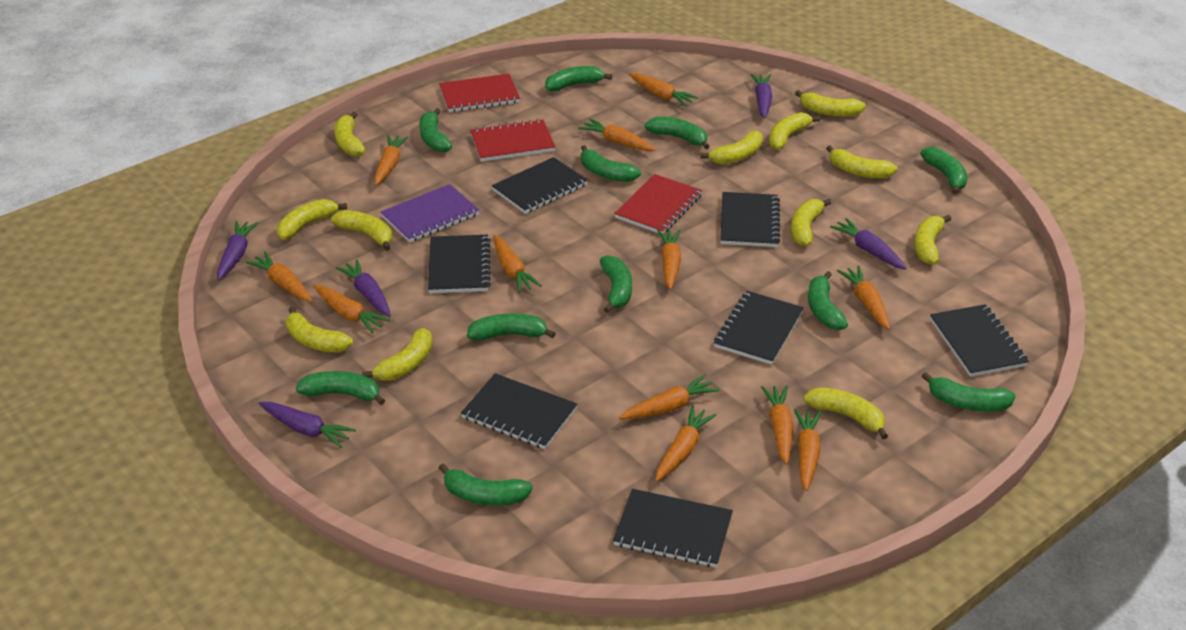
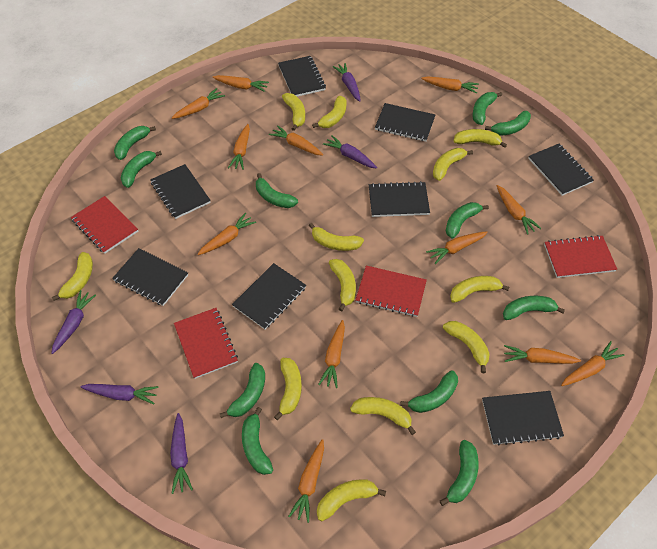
black notebook: [428,235,491,293] [461,373,577,449] [492,157,588,214] [613,489,733,567] [714,291,804,365] [720,192,780,247] [930,304,1029,377] = 7 -> [112,248,188,306] [150,164,211,219] [232,263,306,329] [278,56,326,97] [369,181,430,217] [375,103,435,142] [482,391,564,445] [528,144,594,196] = 8
purple notebook: [381,184,479,243] = 1 -> none = 0
red notebook: [439,74,520,112] [470,119,555,162] [614,174,702,234] = 3 -> [71,196,138,254] [174,308,238,379] [355,266,427,317] [544,235,617,278] = 4

